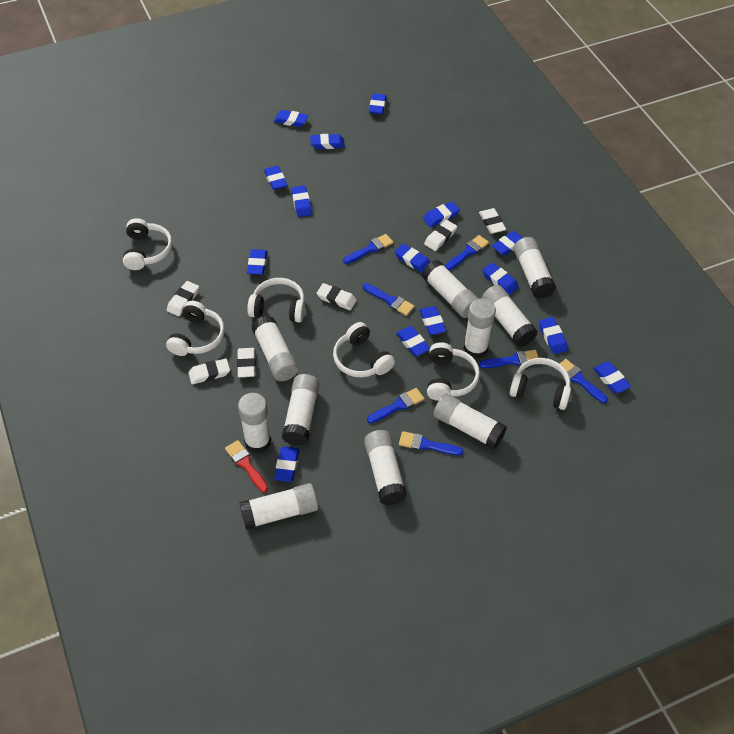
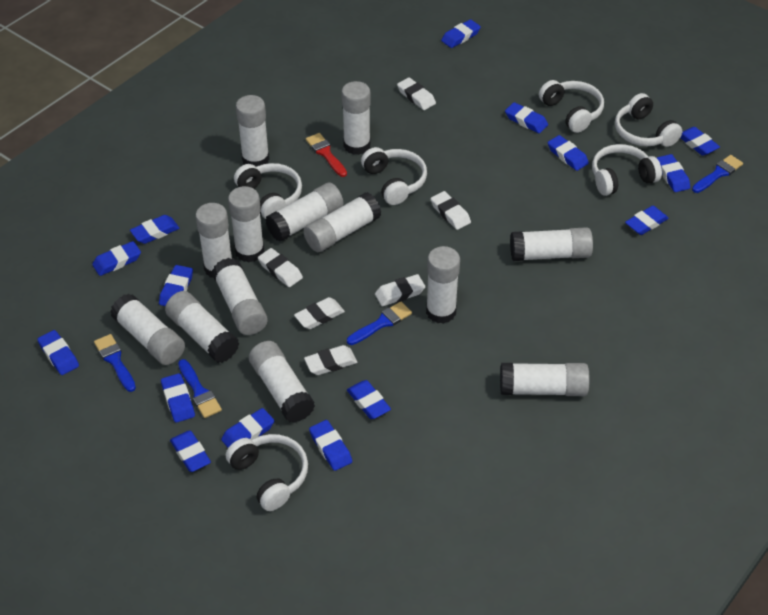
blue brush: [343,234,394,264] [363,283,415,316] [367,388,425,423] [399,431,463,455] [445,235,489,270] [479,350,539,368] [560,359,608,403] = 7 -> [94,334,136,392] [178,359,222,418] [347,301,412,345] [692,155,743,193] = 4
white glue stick: [238,393,271,453] [239,483,318,530] [252,316,298,381] [282,374,320,446] [364,430,407,505] [422,260,478,318] [433,394,507,449] [463,298,496,359] [482,285,538,347] [514,237,556,299] = 10 -> [110,294,185,365] [165,291,239,363] [195,203,232,278] [212,258,268,335] [228,186,265,262] [236,95,270,167] [249,341,315,423] [265,182,343,242] [303,192,381,252] [341,81,371,155] [426,246,460,324] [500,363,590,396] [510,227,593,261] = 13

